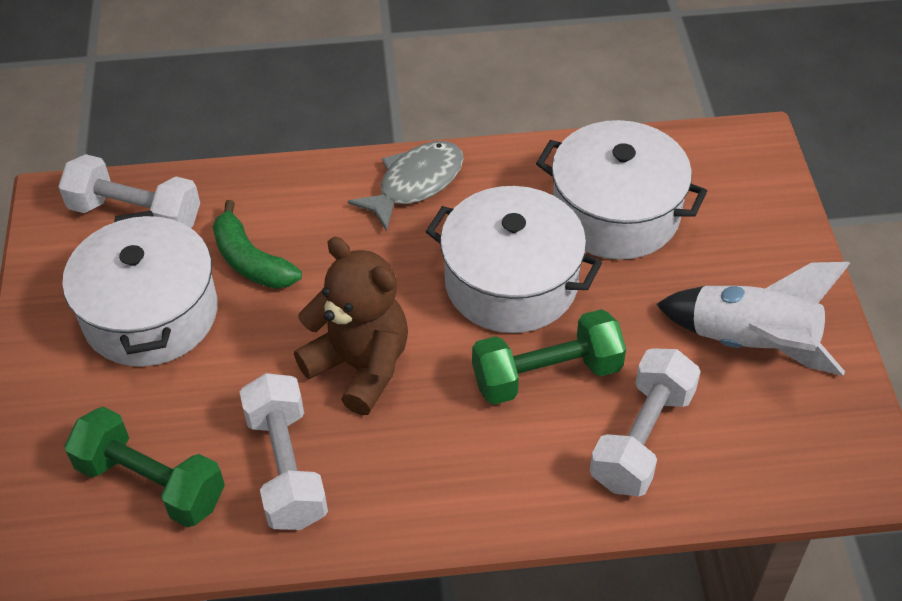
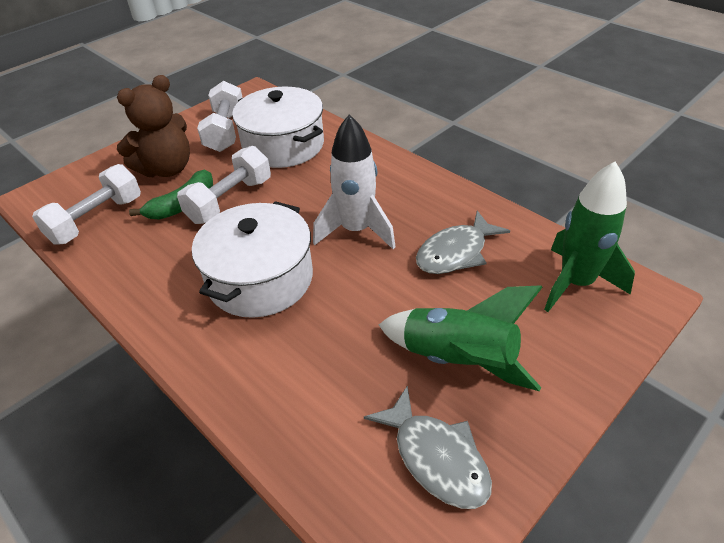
green dumbbell: [64,407,225,527] [472,309,626,405] = 2 -> none = 0
green rocket: none = 0 -> [379,285,543,391] [544,162,635,312] = 2
grey fish: [348,141,464,232] = 1 -> [364,386,492,509] [416,211,510,274] = 2
white pot: [62,210,218,367] [426,186,602,333] [536,120,707,260] = 3 -> [192,201,313,318] [232,87,324,168] = 2

